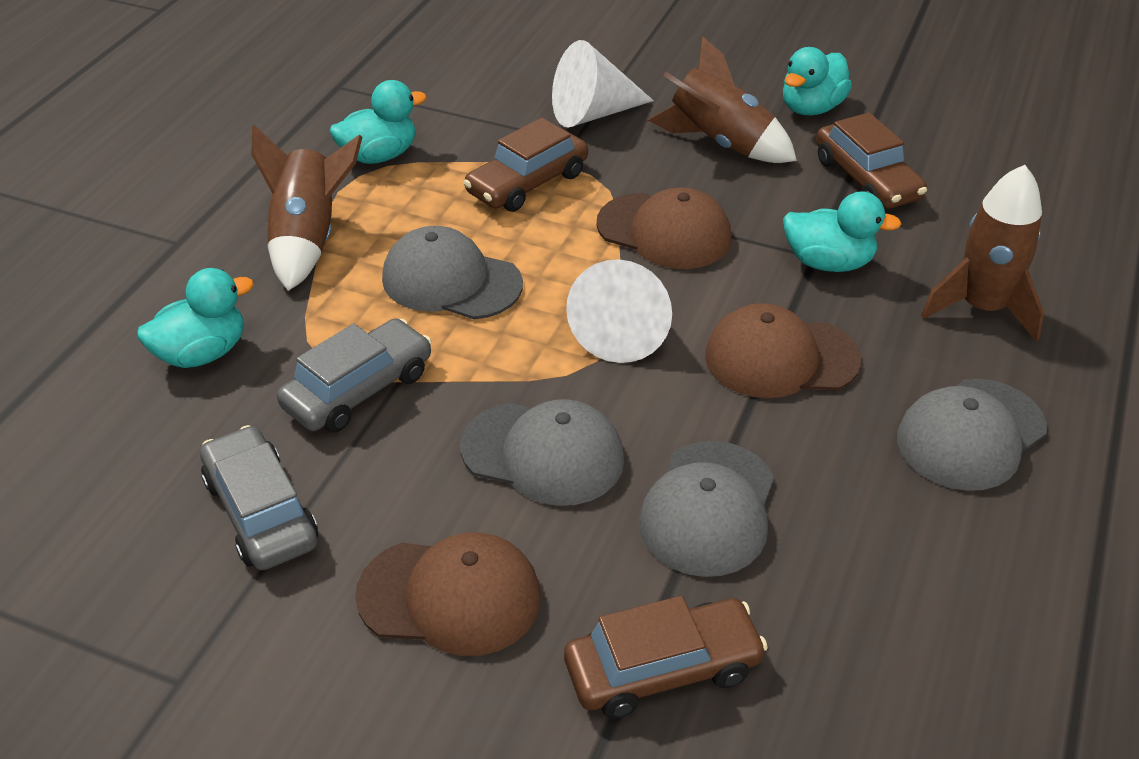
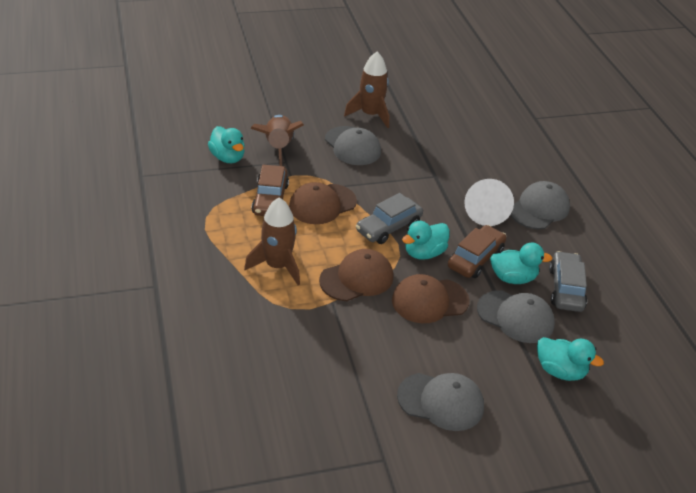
brown car: [463,118,588,212] [564,596,768,719] [816,113,927,209] = 3 -> [252,165,289,216] [448,225,506,278] = 2
white cone: [552,40,654,128] [566,259,672,363] = 2 -> [464,179,514,226] = 1

